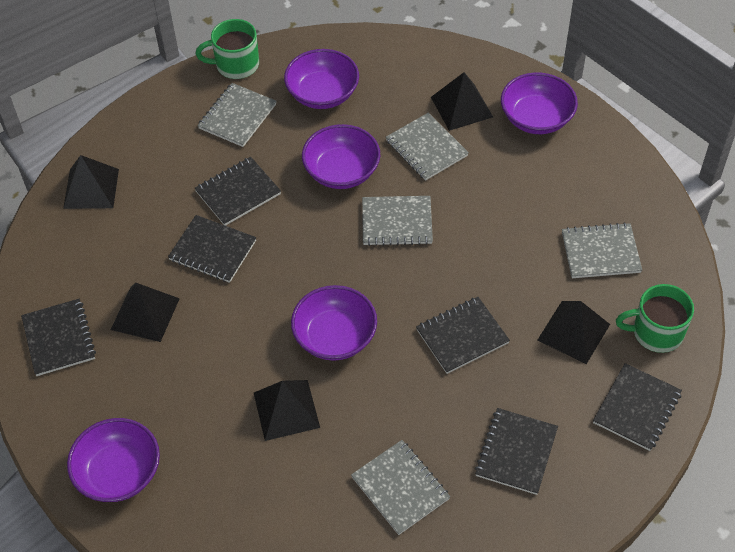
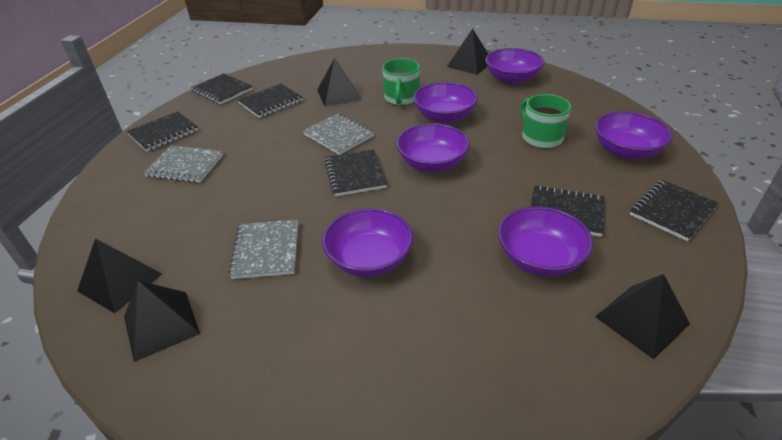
grey notebook: [197,83,277,147] [351,440,450,535] [362,196,433,246] [386,113,469,181] [562,222,642,278] = 5 -> [144,145,223,183] [228,220,298,279] [303,113,374,155] = 3
purple bowl: [67,418,160,502] [284,49,359,109] [291,285,377,361] [302,124,380,189] [501,73,578,134] = 5 -> [322,208,413,277] [396,123,470,172] [413,82,478,123] [485,48,544,84] [498,206,593,276] [595,112,673,159] = 6

